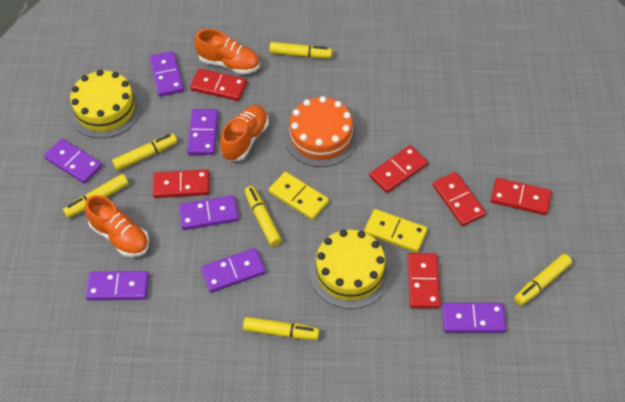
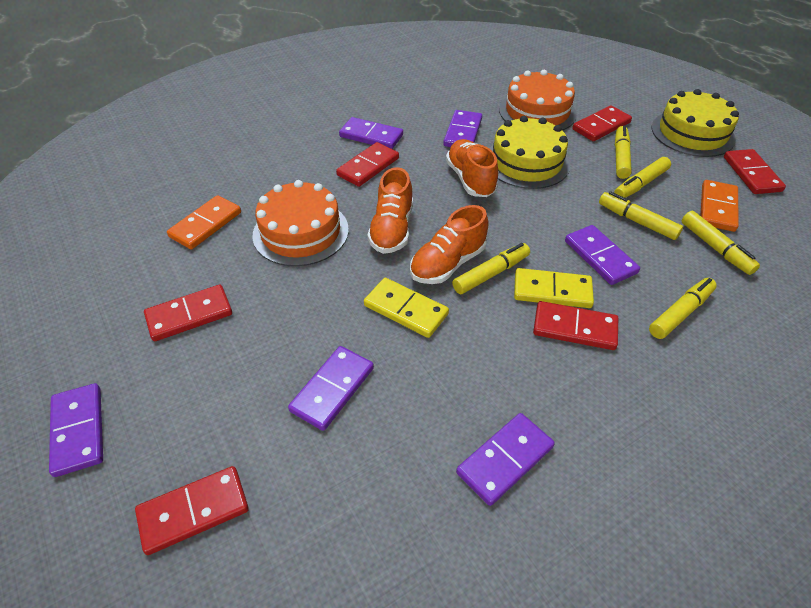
orange cake: [284,96,358,167] = 1 -> [253,180,349,266] [499,70,577,131] = 2
orange domino: none = 0 -> [167,195,241,249] [700,180,739,232] = 2
purple domino: [44,139,102,184] [86,271,149,300] [149,51,184,97] [179,195,239,230] [187,109,219,155] [201,248,266,293] [442,303,506,333] = 7 -> [49,383,103,477] [288,346,374,431] [339,117,403,149] [443,110,482,147] [456,413,555,506] [565,225,640,285] = 6

